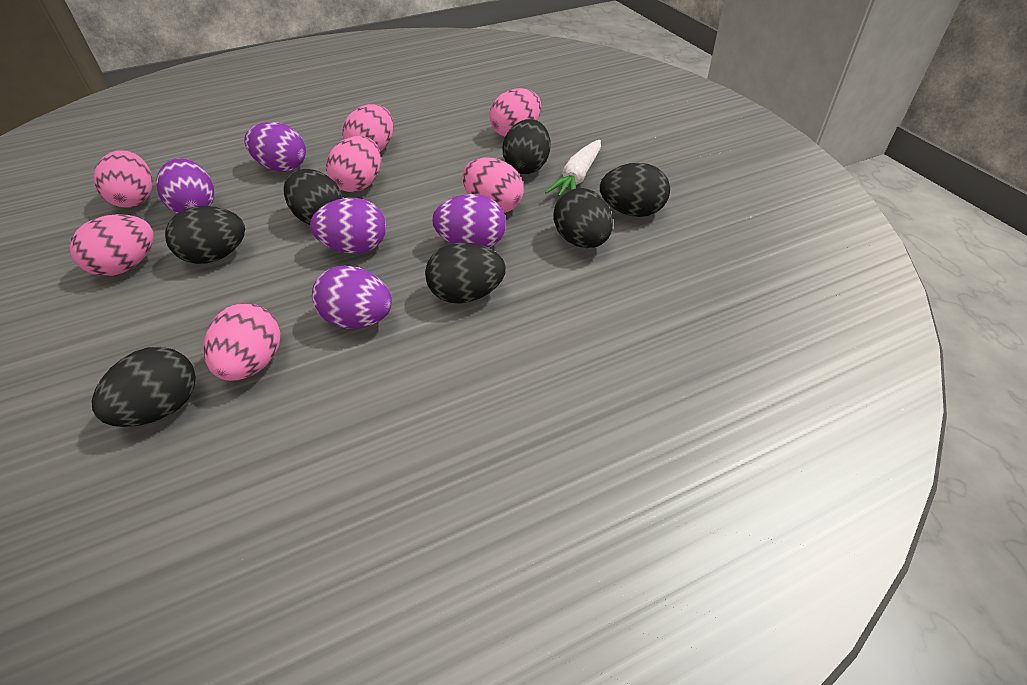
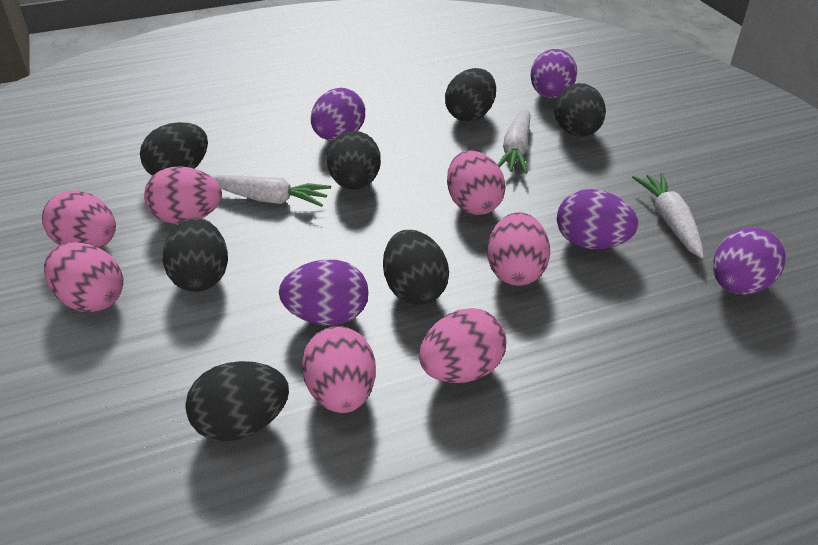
white carrot: [545,140,601,197] = 1 -> [212,175,331,207] [498,108,531,174] [632,173,704,259] = 3

